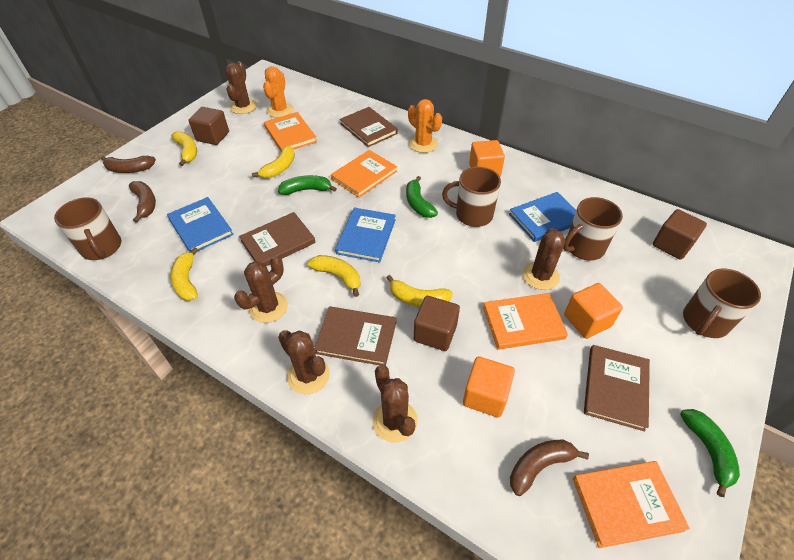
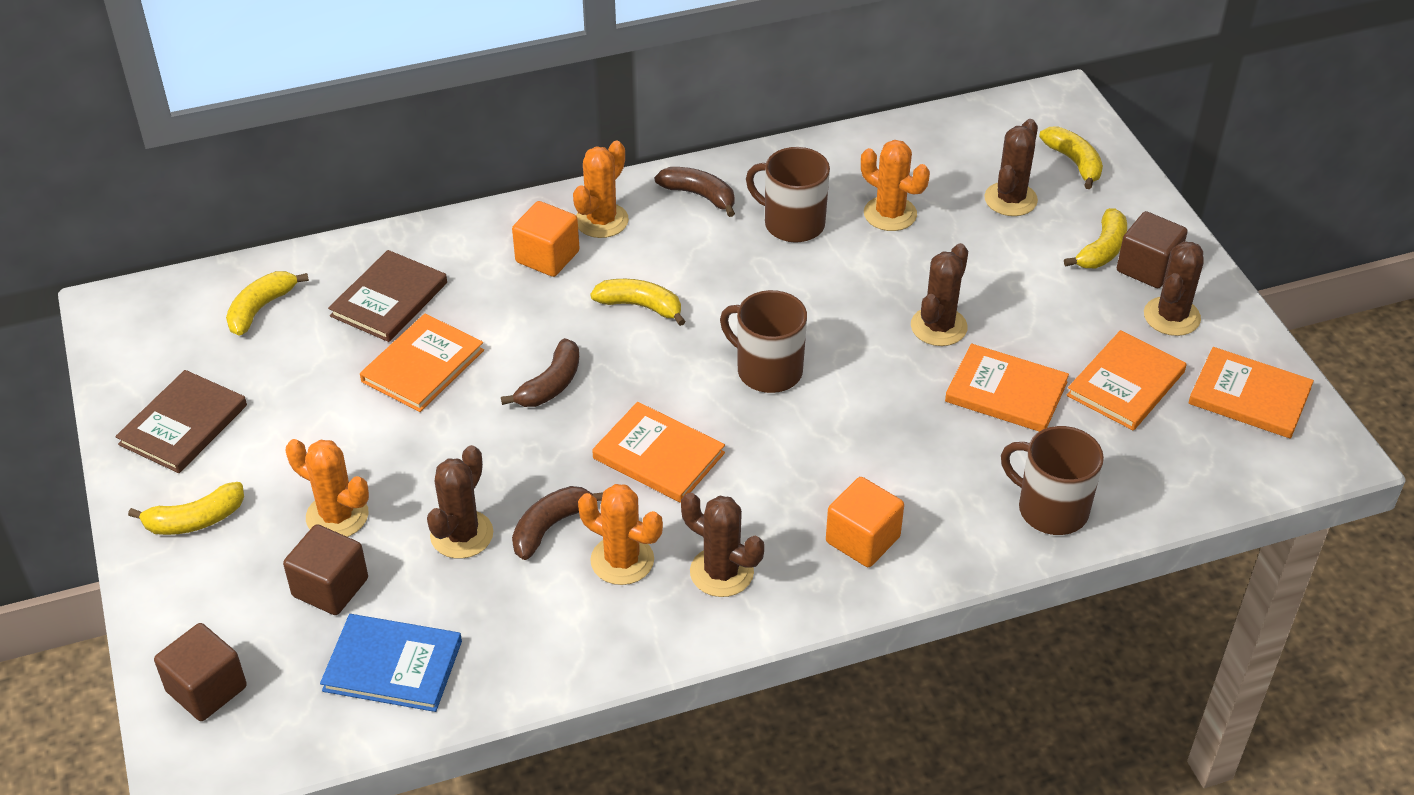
blue book: [167,197,234,252] [335,207,396,263] [509,192,576,242] = 3 -> [320,614,462,712] = 1
brown book: [239,212,316,266] [314,306,396,366] [340,107,398,147] [584,345,650,431] = 4 -> [115,370,247,473] [328,250,447,342] = 2
brown mug: [54,197,121,260] [442,167,501,227] [563,197,623,260] [683,268,761,338] = 4 -> [720,290,807,393] [746,147,830,243] [1001,426,1104,535] = 3
green banana: [278,175,337,195] [406,176,438,218] [680,409,740,497] = 3 -> none = 0
orange book: [264,112,317,152] [331,150,397,198] [483,293,568,349] [573,461,690,548] = 4 -> [360,314,484,412] [592,402,725,503] [945,344,1069,432] [1066,330,1187,431] [1188,347,1314,439] = 5
orange cactus: [263,66,293,118] [408,99,442,153] = 2 -> [286,439,369,537] [573,141,629,238] [578,484,663,585] [861,140,930,231] = 4
orange cube: [463,356,515,418] [469,140,505,177] [564,283,623,339] = 3 -> [512,201,580,277] [826,477,904,567] = 2

